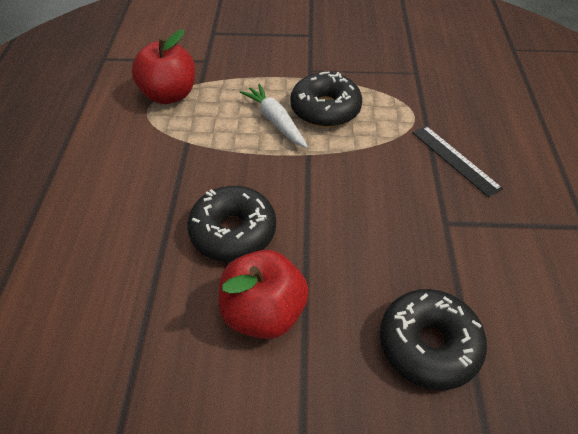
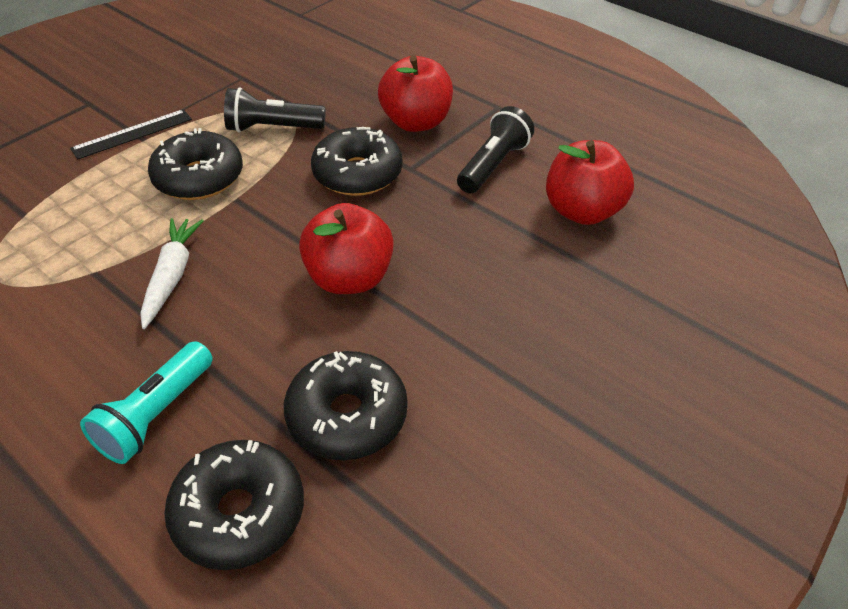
black donut: [187,186,276,262] [290,71,362,127] [380,289,487,390] = 3 -> [148,128,243,200] [164,440,304,570] [284,351,408,461] [311,127,403,196] = 4
black flashlight: none = 0 -> [224,87,326,132] [457,106,534,193] = 2
red apple: [132,29,195,104] [219,250,309,339] = 2 -> [299,203,394,294] [378,55,453,132] [546,140,634,225] = 3
turquoise flashlight: none = 0 -> [80,341,213,464] = 1

